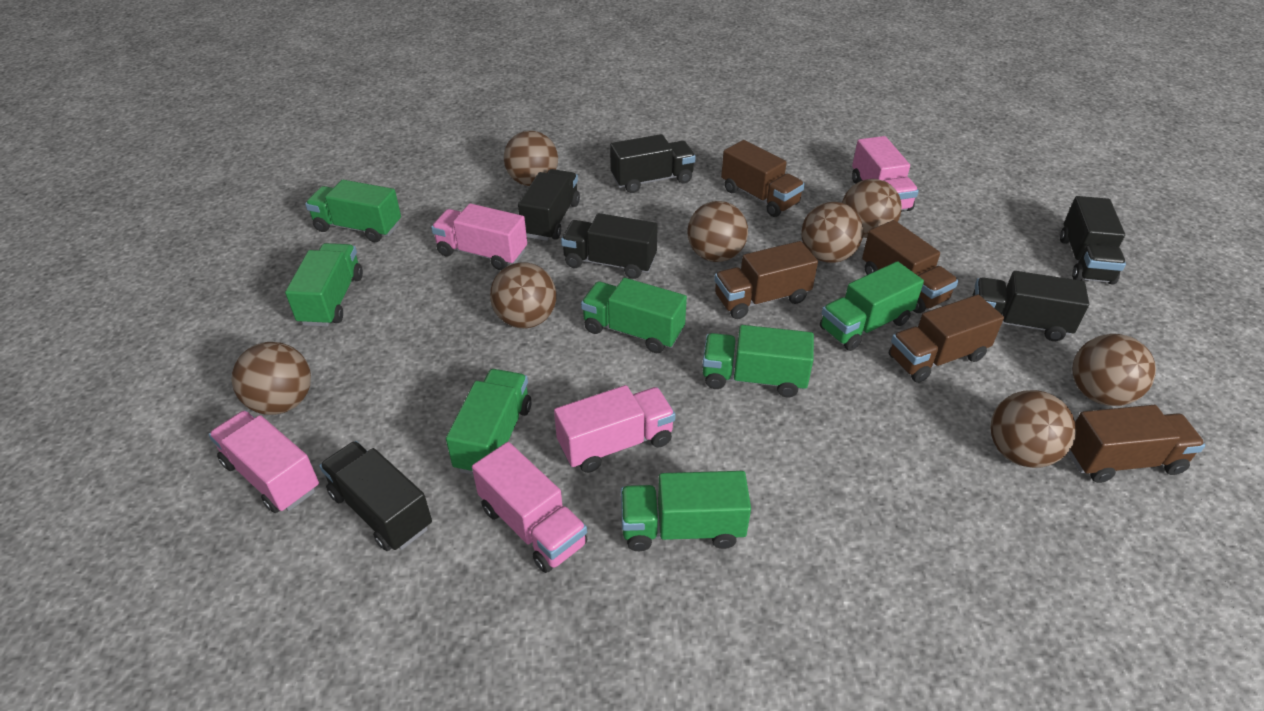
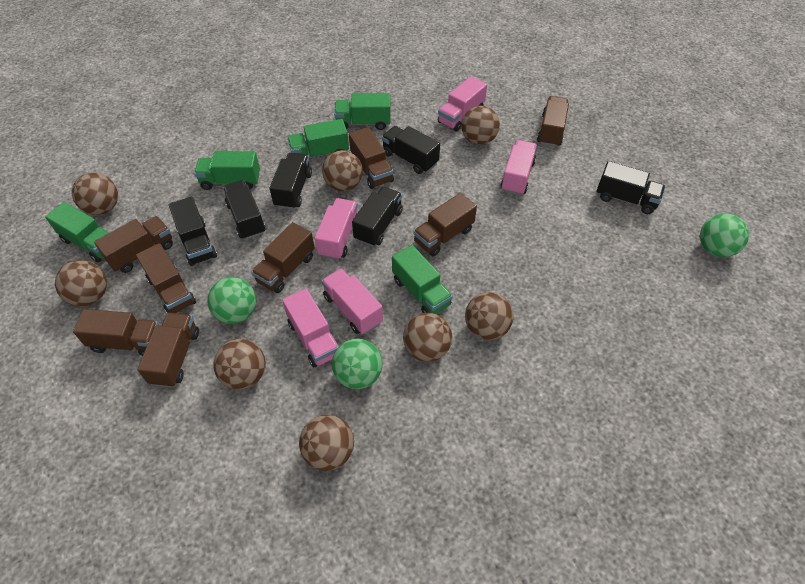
brown truck: [714,241,818,319] [721,140,805,217] [862,220,958,313] [889,295,1004,383] [1068,405,1205,483] = 5 -> [73,309,159,356] [94,216,173,273] [136,243,196,313] [137,313,199,388] [251,222,315,293] [349,127,394,189] [413,193,477,256] [537,96,569,147] = 8
green ball: none = 0 -> [207,277,256,324] [332,339,383,389] [700,214,749,257] = 3
green truck: [285,243,363,327] [305,180,401,242] [446,369,531,475] [581,278,687,353] [621,471,751,551] [702,325,814,398] [820,261,924,351] = 7 -> [45,202,110,262] [194,151,260,190] [287,119,349,158] [334,93,391,130] [392,245,453,314] = 5

